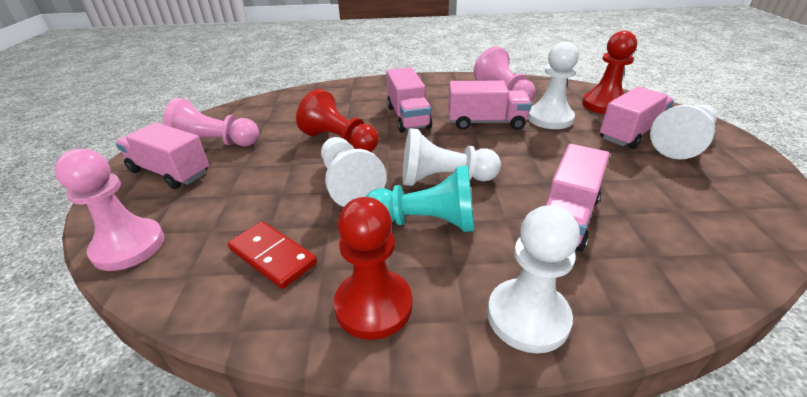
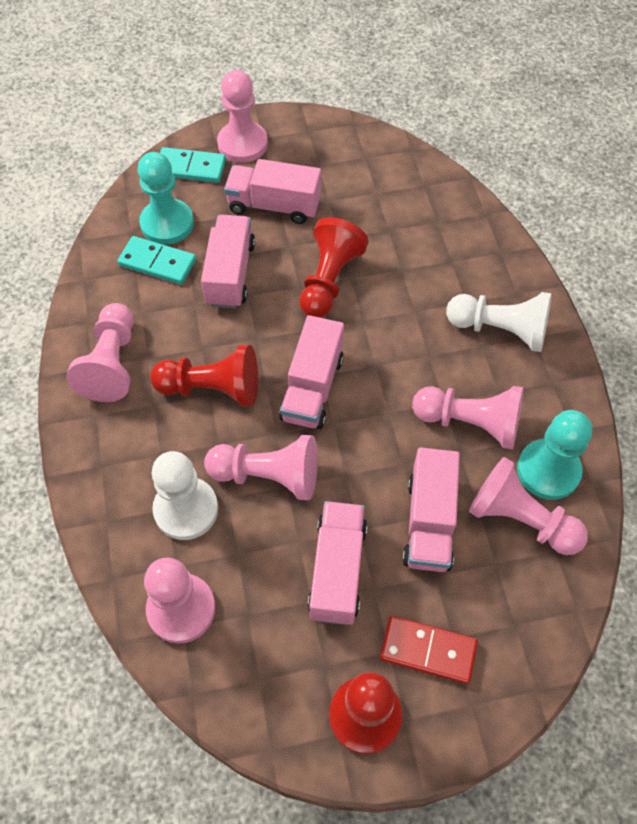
pink pawn: [54,149,164,271] [163,98,259,147] [473,46,536,101] = 3 -> [67,303,134,402] [144,558,215,644] [204,435,318,500] [217,70,268,163] [412,386,523,450] [469,457,588,555] = 6
turquoise domino: none = 0 -> [118,236,196,285] [160,147,226,183] = 2
turquoise pawn: [366,166,474,232] = 1 -> [138,152,194,245] [517,410,592,500] = 2
white pawn: [321,137,387,207] [403,128,501,186] [487,205,580,353] [528,42,579,129] [650,104,717,159] = 5 -> [152,451,218,540] [446,292,551,352] = 2

